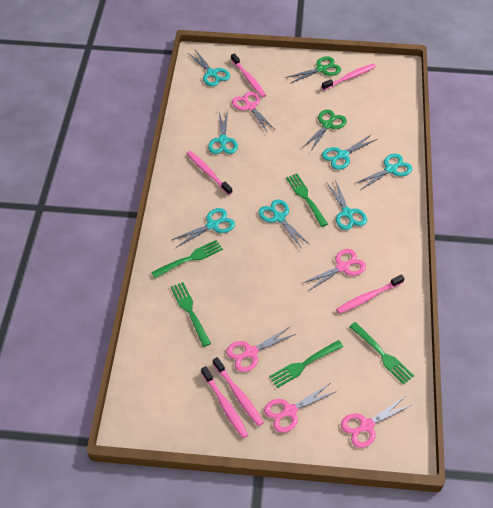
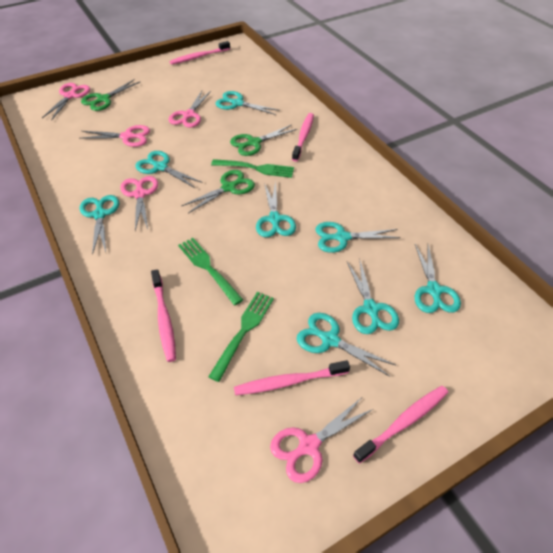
green fork: [151,240,223,278] [170,282,211,347] [269,340,343,388] [286,174,328,227] [349,322,414,385] = 5 -> [178,238,243,305] [208,292,274,382] [211,159,294,178] = 3
green scissors: [286,56,341,83] [303,110,347,152] = 2 -> [81,79,140,111] [182,170,255,213] [230,125,297,156] = 3
pink toothbrush: [186,151,232,195] [201,366,248,438] [213,357,264,426] [231,53,266,98] [322,64,376,90] [336,274,405,314] = 6 -> [151,269,176,362] [169,41,230,65] [234,360,350,395] [292,113,314,162] [353,386,448,464] = 5
turquoise scissors: [172,208,235,247] [188,50,230,86] [208,111,238,154] [258,199,310,249] [322,134,377,170] [326,180,367,230] [356,154,412,190] = 7 -> [80,195,119,255] [135,151,203,188] [216,91,280,115] [256,181,296,237] [297,313,395,377] [316,222,401,253] [347,261,399,334] [415,244,461,313] = 8

